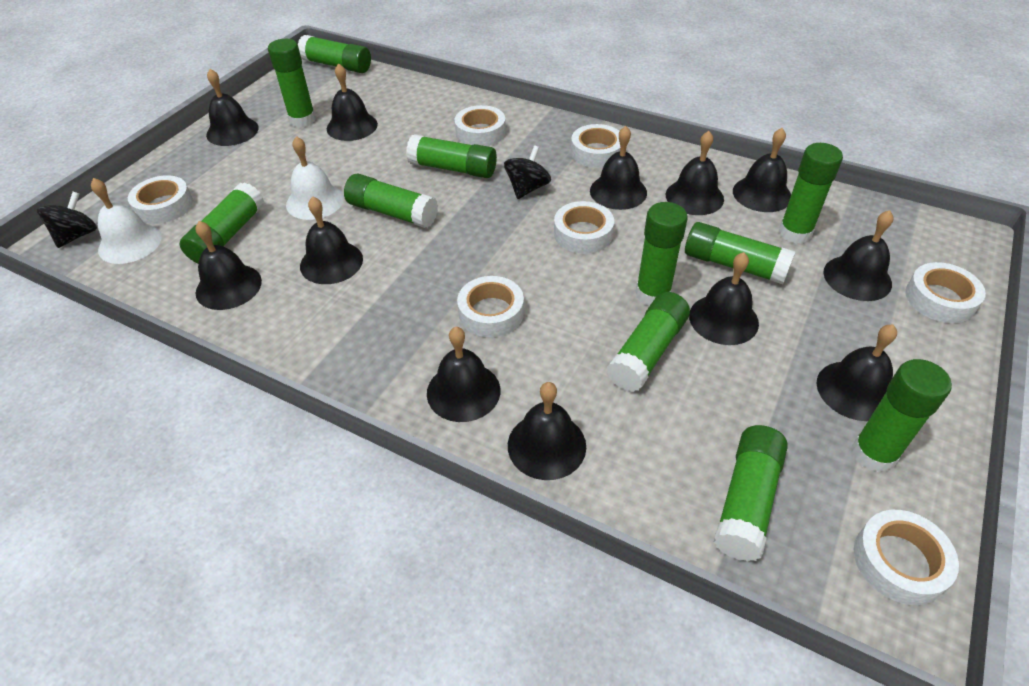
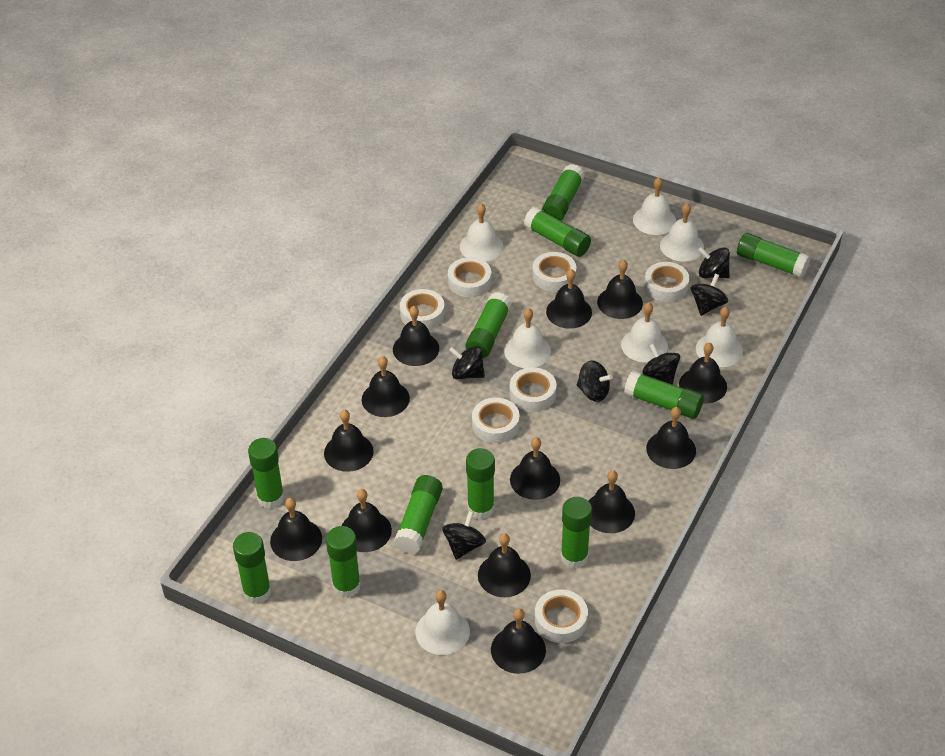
black bell: [196,221,262,310] [206,69,259,146] [300,196,363,284] [327,63,378,141] [427,327,500,422] [508,382,586,480] [590,126,647,210] [666,131,724,215] [689,252,759,345] [733,128,791,212] [816,324,897,421] [823,210,893,301] = 12 -> [270,498,322,561] [324,410,374,472] [342,489,392,552] [362,356,410,417] [393,306,439,366] [478,533,531,597] [491,608,546,674] [510,437,560,500] [546,269,592,329] [588,470,635,533] [597,259,643,319] [646,407,696,469] [679,342,727,403] = 13
black spinning top: [37,192,97,248] [504,145,551,199] = 2 -> [442,511,486,560] [449,346,485,380] [577,360,613,402] [642,343,680,385] [691,274,728,316] [698,247,730,278] = 6
white bell: [91,178,162,264] [286,136,344,220] = 2 -> [415,590,470,655] [460,204,504,262] [504,308,551,368] [621,302,668,363] [633,177,676,235] [660,203,704,262] [696,307,743,367] = 7

